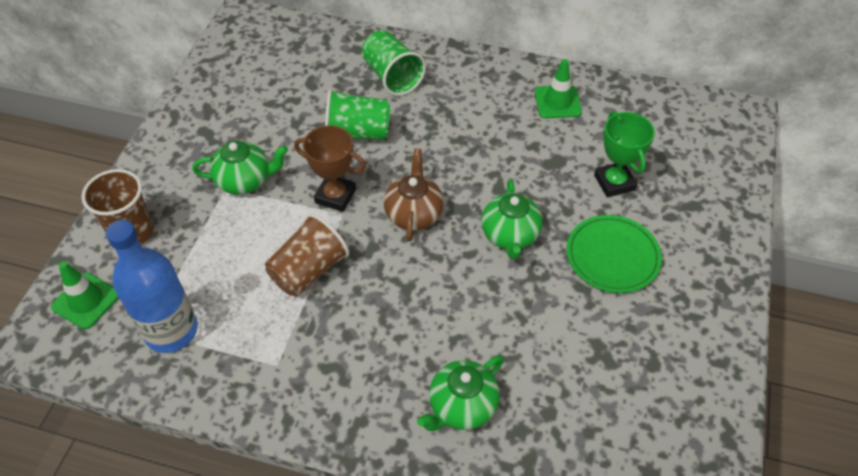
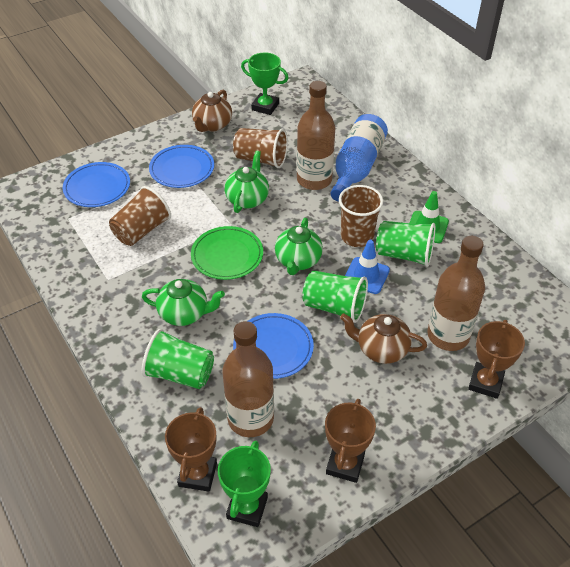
blue plate: none = 0 -> [63,162,130,207] [149,145,214,188] [233,313,314,379] = 3
blue traffic cone: none = 0 -> [345,240,390,294] = 1
brown bottle: none = 0 -> [223,321,274,437] [297,81,335,190] [427,236,485,351] = 3
brown cup: [81,169,153,245] [265,214,349,297] = 2 -> [109,186,171,246] [233,128,288,168] [339,185,383,247] = 3
brown teapot: [384,148,444,241] = 1 -> [192,90,232,132] [340,314,427,364] = 2
brown trophy: [294,125,366,212] = 1 -> [165,407,217,492] [325,399,376,483] [468,320,525,399] = 3
green cup: [325,89,390,140] [362,30,426,96] = 2 -> [142,329,214,389] [302,270,368,323] [376,221,435,267] = 3
green traffic cone: [51,261,119,329] [535,59,582,118] = 2 -> [409,191,449,243] = 1
green trophy: [594,111,655,197] = 1 -> [218,441,271,527] [241,53,288,115] = 2

